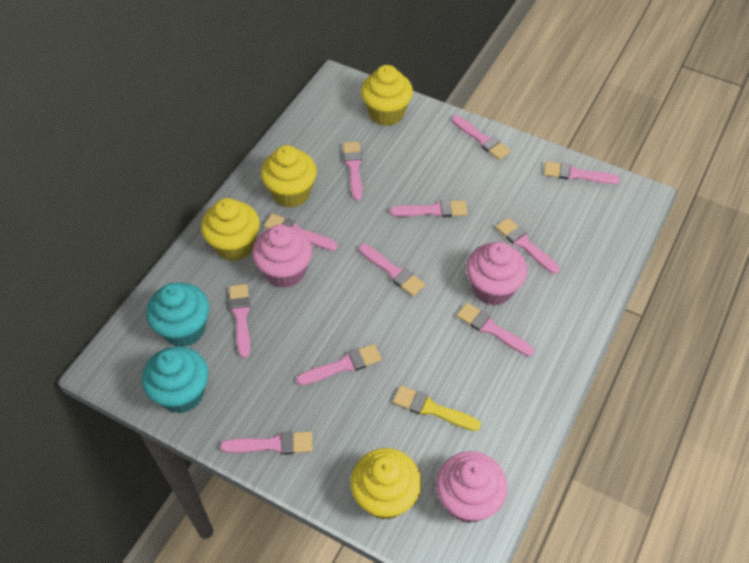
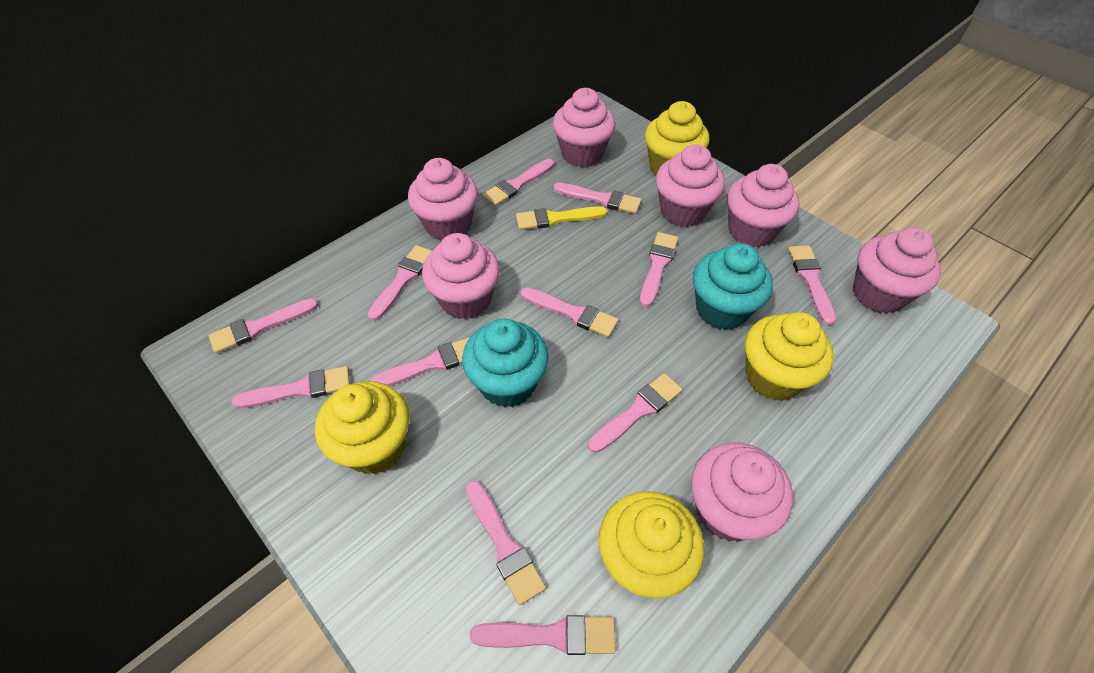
pink brush: [220,431,313,454] [229,284,250,358] [264,213,338,251] [296,344,382,385] [343,142,362,200] [359,244,425,296] [390,200,467,217] [452,115,511,160] [457,303,534,356] [496,218,560,274] [544,161,620,184] = 11 -> [209,298,318,353] [231,366,350,408] [367,245,432,321] [370,337,470,386] [466,481,546,605] [469,615,616,655] [482,159,554,206] [520,287,618,337] [553,183,641,214] [588,373,683,453] [640,232,678,307] [788,245,836,325] = 12
pink cupcake: [252,224,312,288] [436,451,508,523] [466,242,527,306] = 3 -> [408,158,478,241] [422,233,500,320] [553,88,616,167] [656,144,725,227] [691,443,793,541] [727,164,800,247] [853,227,941,314] = 7

